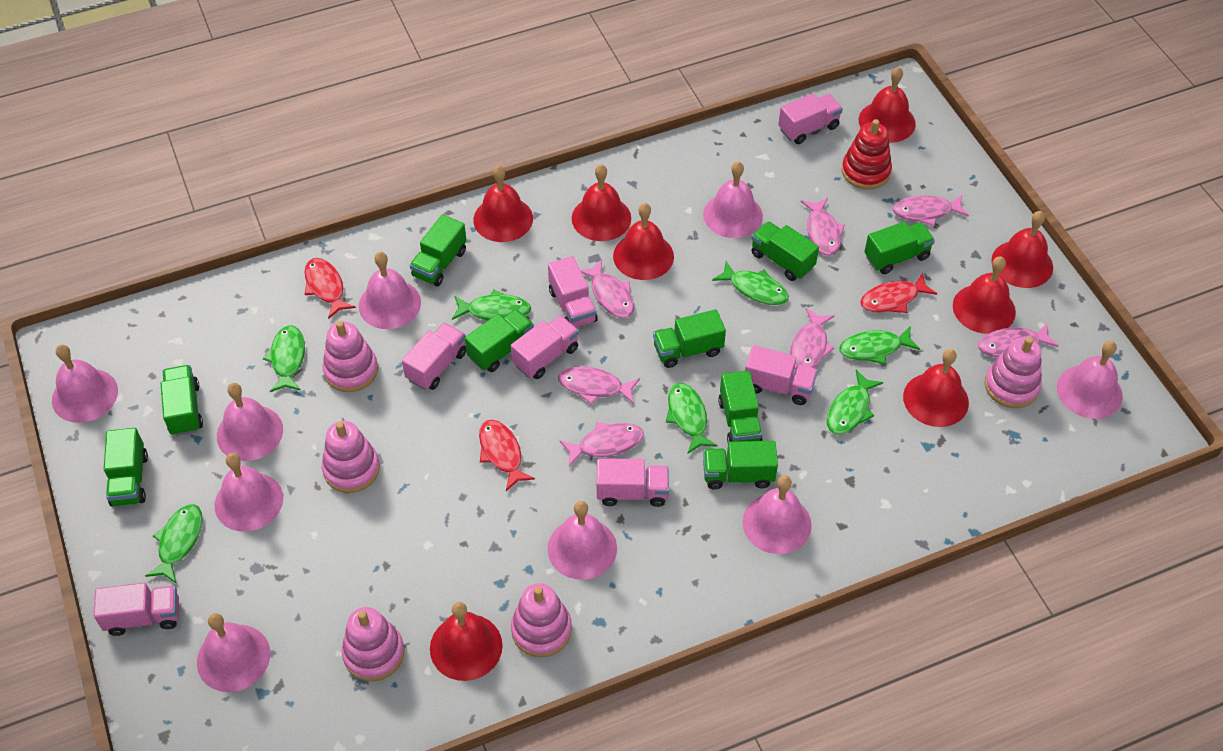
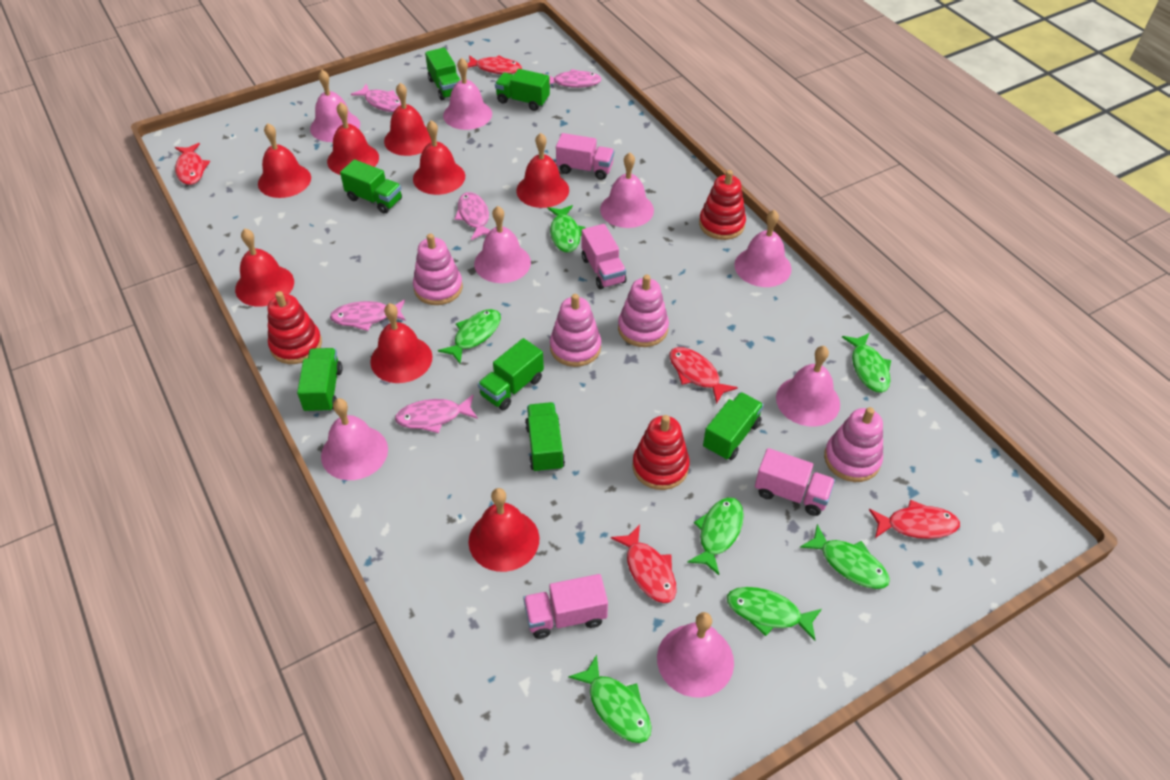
green truck: [104,428,148,506] [161,365,203,436] [410,214,467,286] [465,309,534,372] [653,309,726,368] [703,441,778,490] [718,370,763,443] [751,221,819,281] [864,222,935,274] = 9 -> [297,348,342,413] [340,159,402,214] [425,47,460,100] [478,338,544,410] [495,69,550,111] [525,402,565,473] [703,392,764,460] = 7
pink bell: [52,345,118,423] [197,613,270,692] [215,453,283,532] [217,383,283,461] [359,252,421,329] [548,501,617,580] [703,161,763,238] [743,475,812,554] [1057,341,1123,419] = 9 -> [310,70,360,142] [321,398,388,480] [443,58,492,130] [474,206,531,283] [600,152,654,228] [657,612,734,697] [734,210,792,287] [776,346,840,427] = 8
pink fish: [558,366,640,404] [560,422,644,467] [581,260,634,318] [790,308,835,369] [801,198,845,256] [893,195,969,226] [978,323,1059,357] = 7 -> [330,300,406,331] [351,84,401,112] [395,395,478,433] [455,192,491,240] [542,69,601,88] = 5
pink stacking toy: [322,321,378,392] [322,421,380,493] [342,607,404,681] [511,583,572,657] [985,337,1042,408] = 5 -> [413,234,463,305] [550,294,601,367] [618,275,669,347] [824,407,883,482] = 4
pink truck: [94,583,179,636] [402,323,466,390] [511,315,579,379] [548,256,598,327] [597,458,669,507] [745,345,818,405] [778,93,843,144] = 7 -> [523,574,608,639] [556,133,614,180] [582,224,626,289] [755,448,835,516] = 4
red fish: [304,258,356,319] [479,420,535,491] [860,273,937,313] = 3 -> [175,143,210,185] [467,55,522,74] [611,524,677,603] [669,347,738,404] [869,500,960,539] = 5
red stacking toy: [842,119,892,190] = 1 -> [268,291,322,364] [633,415,690,490] [699,170,746,240] = 3

